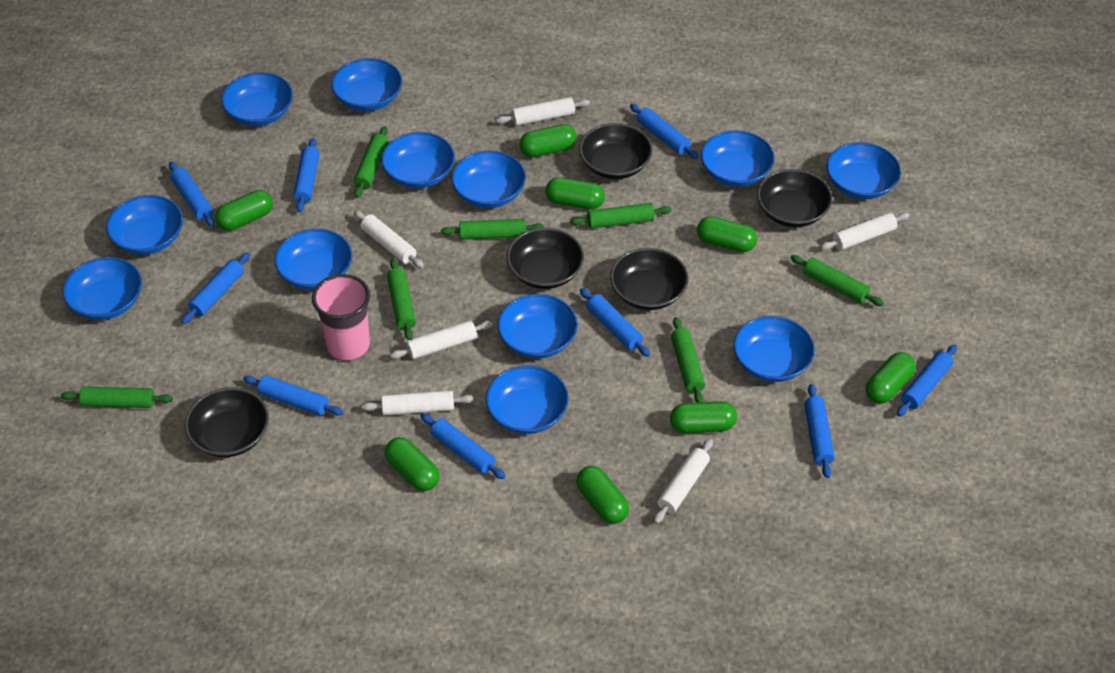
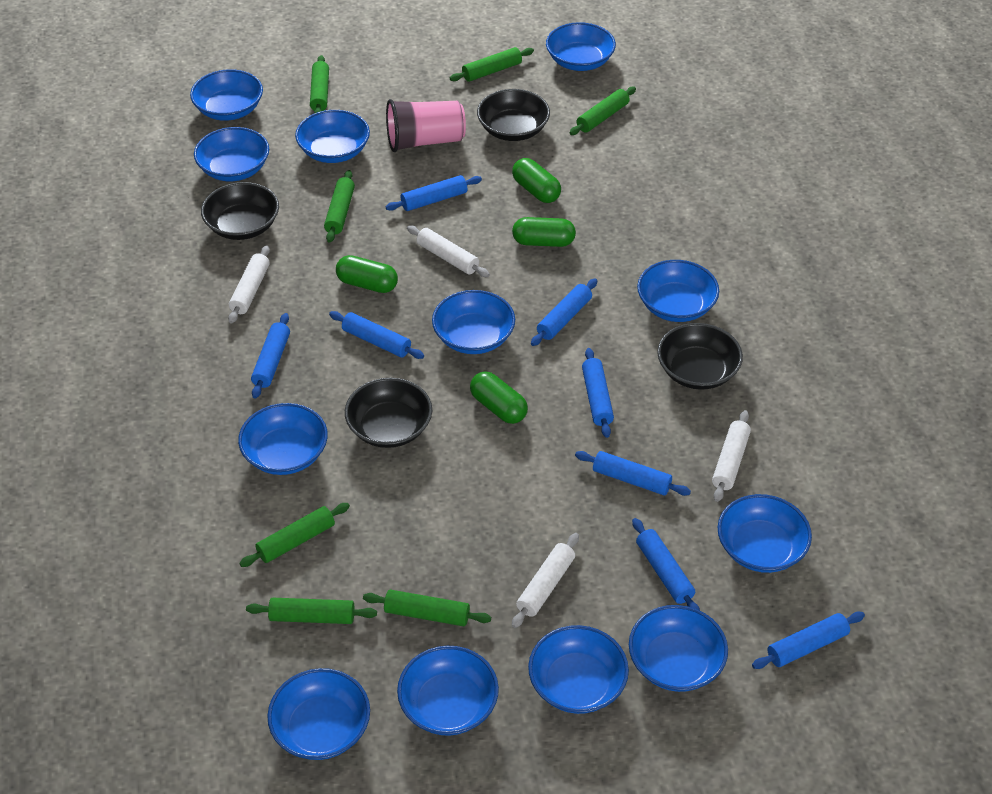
black bowl: [185,387,269,457] [507,228,584,289] [579,123,653,179] [610,248,689,310] [757,169,832,227] = 5 -> [201,182,279,240] [345,378,432,448] [477,89,550,141] [657,323,743,390] = 4
blue rolling pin: [169,162,215,227] [181,253,250,324] [243,375,344,416] [293,138,320,212] [421,413,506,479] [580,288,650,357] [630,104,699,159] [804,384,835,478] [897,344,957,416] = 9 -> [251,313,290,398] [329,311,424,359] [386,175,482,211] [531,278,597,346] [575,451,691,496] [582,348,614,438] [632,518,700,611] [752,612,865,669] = 8
green capsule: [215,190,273,231] [385,437,440,491] [519,124,577,157] [545,177,605,210] [576,466,629,524] [670,401,737,433] [697,216,757,252] [866,352,916,404] = 8 -> [336,255,398,293] [470,371,528,424] [512,158,561,203] [512,217,576,247] = 4
white rolling pin: [354,210,424,268] [361,390,474,416] [390,320,493,359] [496,97,590,126] [654,439,713,524] [820,213,910,250] = 6 -> [228,245,270,323] [407,225,490,277] [512,533,579,628] [712,410,751,502] = 4

